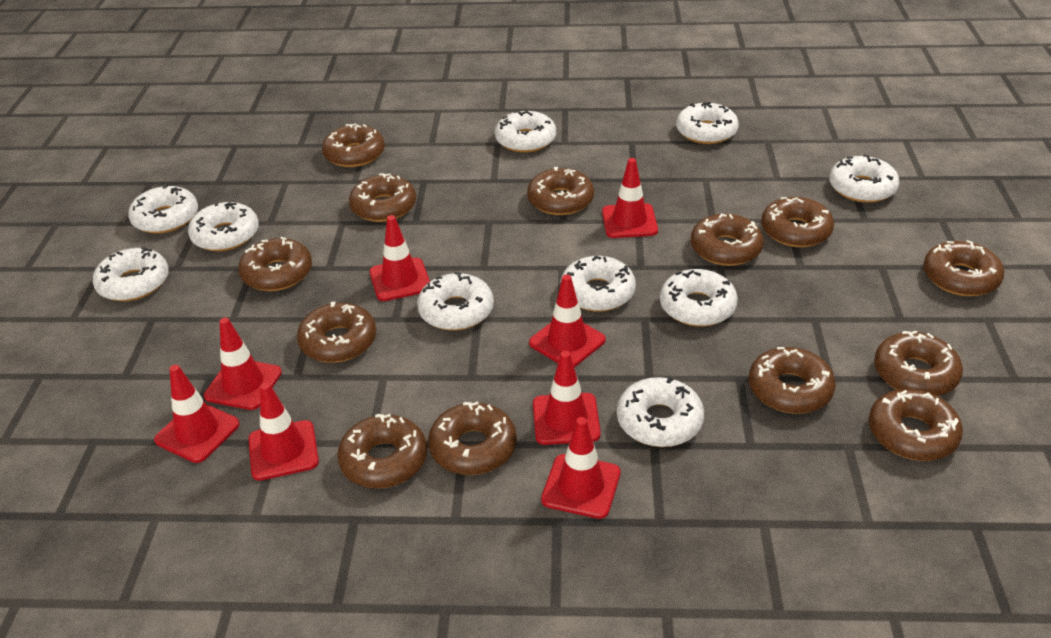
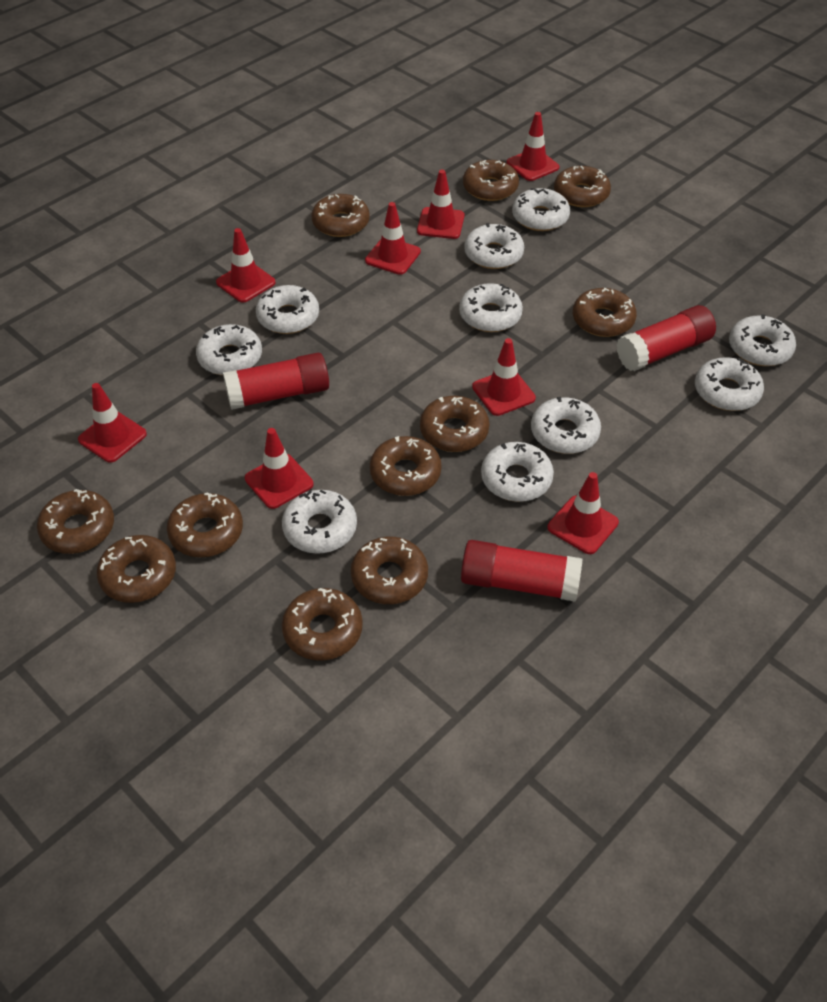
brown donut: [238,237,312,291] [297,302,376,363] [322,123,385,167] [337,414,427,488] [349,173,416,222] [428,402,517,475] [527,167,594,215] [691,214,764,266] [749,347,836,414] [761,197,834,247] [869,389,963,461] [874,331,963,396] [923,240,1004,296] = 13 -> [37,489,114,554] [97,535,176,603] [167,492,243,557] [282,588,363,661] [312,194,370,237] [351,537,428,604] [370,436,442,496] [420,396,490,452] [463,160,519,201] [554,166,611,207] [573,288,637,337] = 11
red glue stick: none = 0 -> [223,353,329,410] [461,540,583,602] [617,305,716,371] = 3

